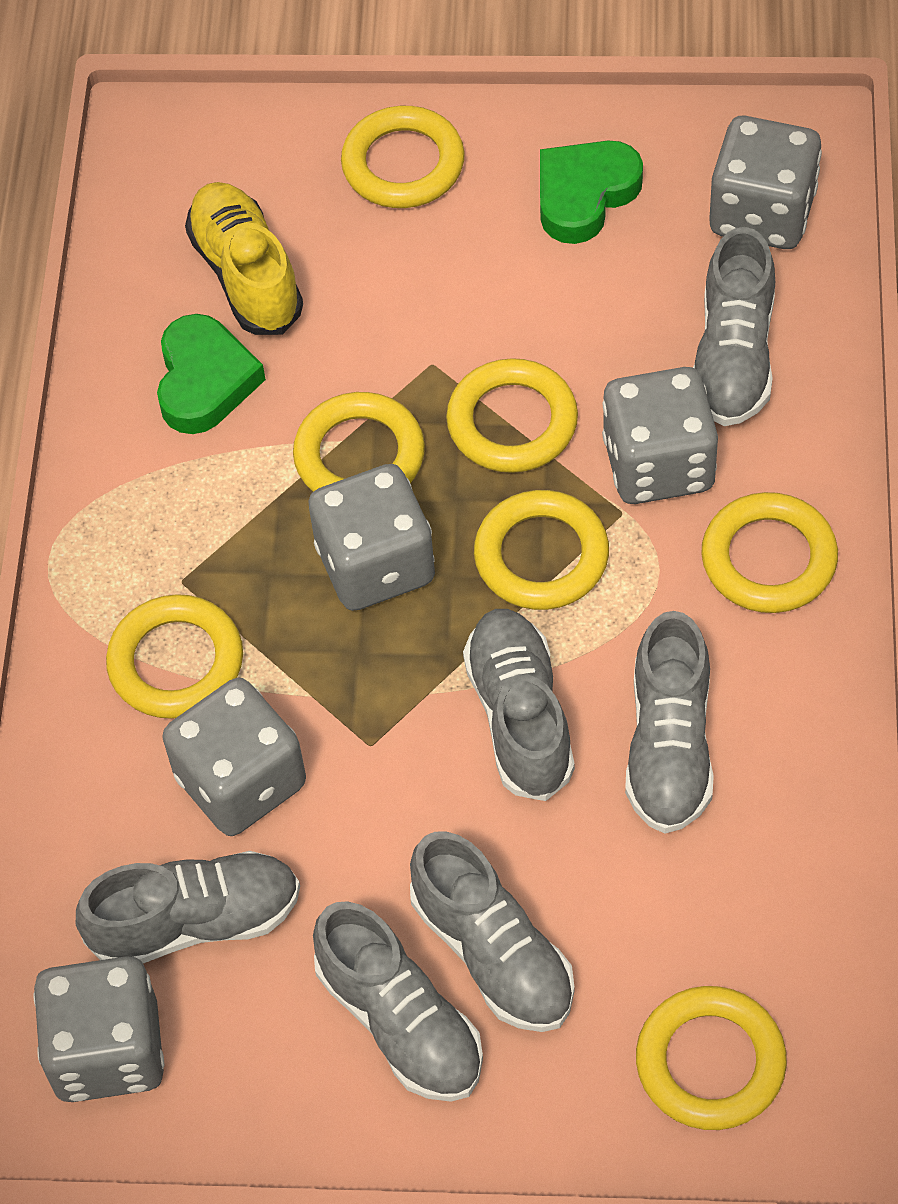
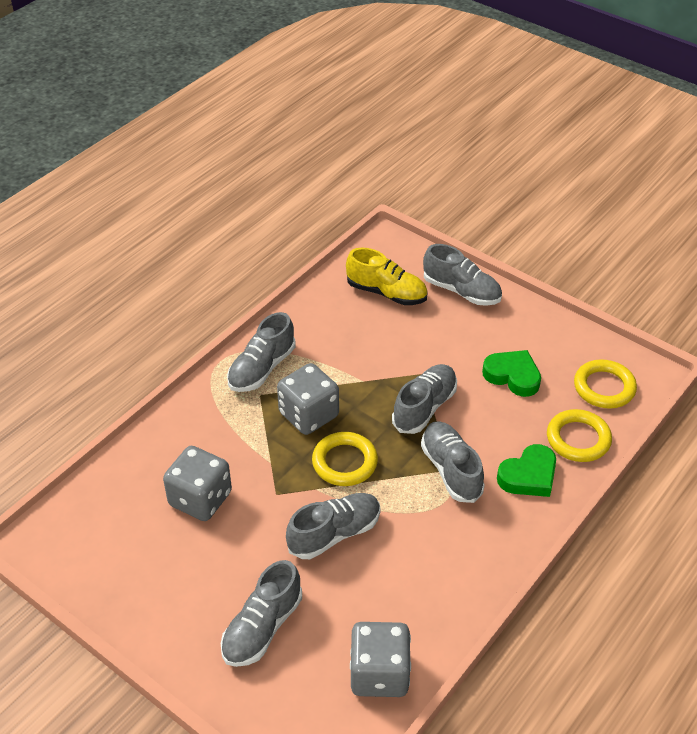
grey dice: [34,956,164,1102] [162,678,306,836] [309,464,435,611] [602,367,718,504] [709,116,822,249] = 5 -> [163,446,232,521] [277,363,339,435] [350,622,411,697] = 3
yellow ring: [106,594,243,719] [293,392,425,492] [341,106,465,208] [446,358,578,473] [474,490,609,610] [636,986,787,1130] [701,492,838,613] = 7 -> [312,432,378,486] [547,409,612,462] [574,359,637,409] = 3

